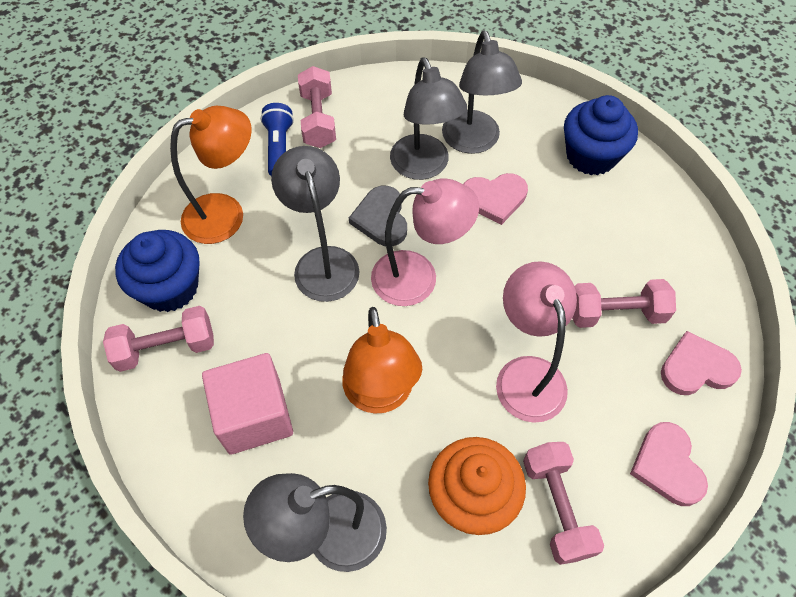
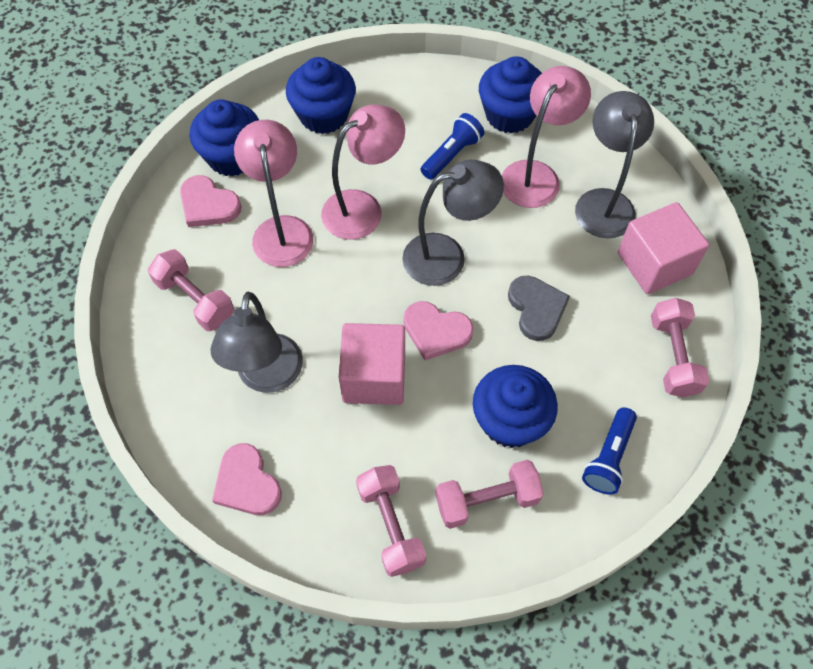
blue cupcake: [115,230,200,312] [564,95,638,175] = 2 -> [190,99,259,176] [286,57,356,134] [473,365,558,448] [479,56,542,134] = 4
blue flashlight: [260,103,294,176] = 1 -> [420,113,484,180] [582,407,637,494] = 2
grey lamp: [243,473,387,572] [271,146,360,302] [390,57,467,180] [442,30,522,154] = 4 -> [210,292,303,393] [403,160,504,286] [575,91,654,238] = 3
orange cupcake: [428,437,526,535] = 1 -> none = 0
orange lamp: [170,106,252,244] [342,307,422,414] = 2 -> none = 0
pink cube: [202,353,293,455] = 1 -> [339,323,405,405] [618,202,709,294] = 2
pink lamp: [371,178,479,306] [496,261,577,423] = 2 -> [234,120,314,267] [321,104,405,240] [502,66,591,208] = 3

